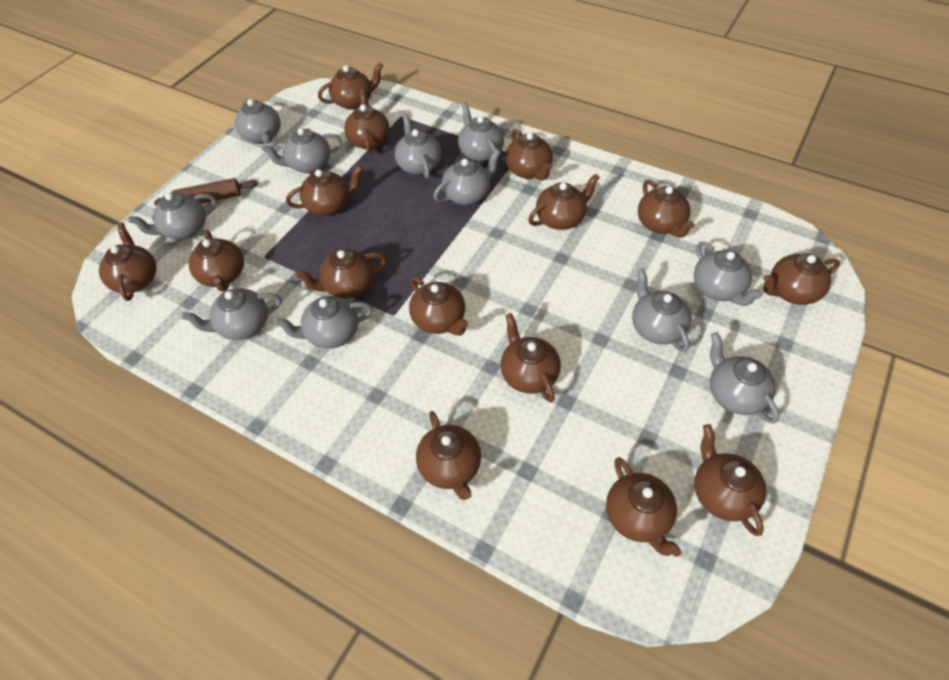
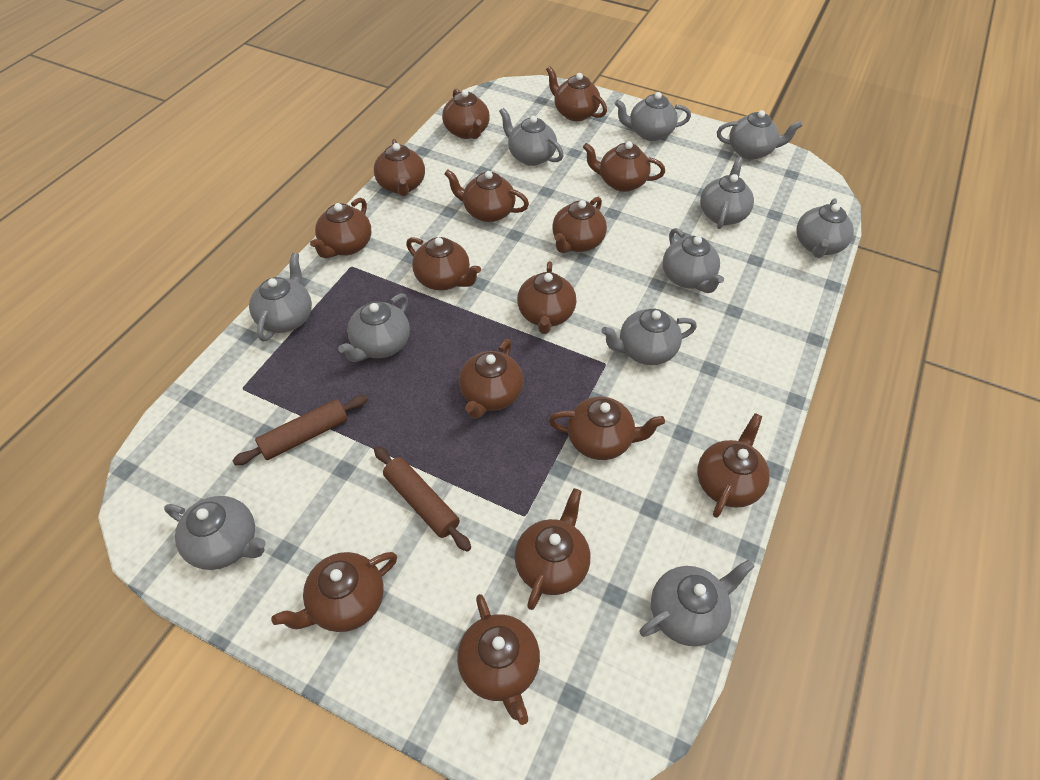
brown rolling pin: [154,178,258,206] = 1 -> [232,395,368,465] [374,446,471,552] = 2

